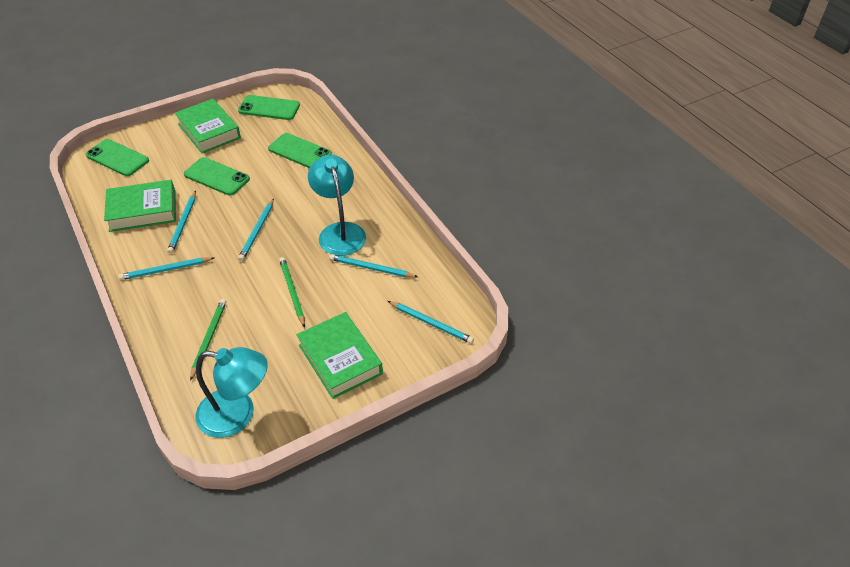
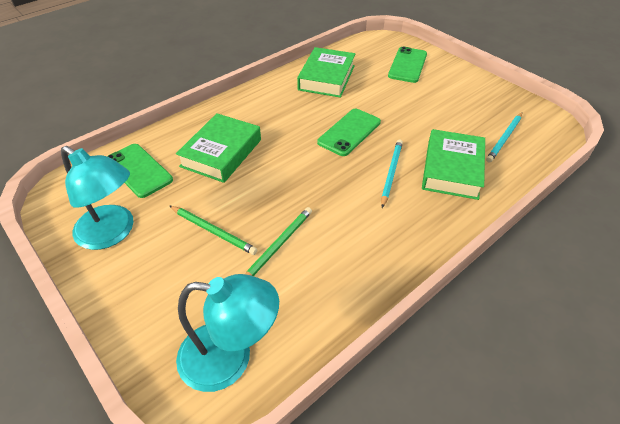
green phone: [86,139,149,176] [184,157,250,196] [238,95,300,120] [268,133,332,168] = 4 -> [107,144,173,198] [317,109,381,156] [388,47,427,83] = 3
turquoise pencil: [118,257,214,280] [167,191,196,254] [238,198,274,261] [329,254,418,278] [388,301,474,344] = 5 -> [381,140,403,208] [486,113,522,163] = 2

